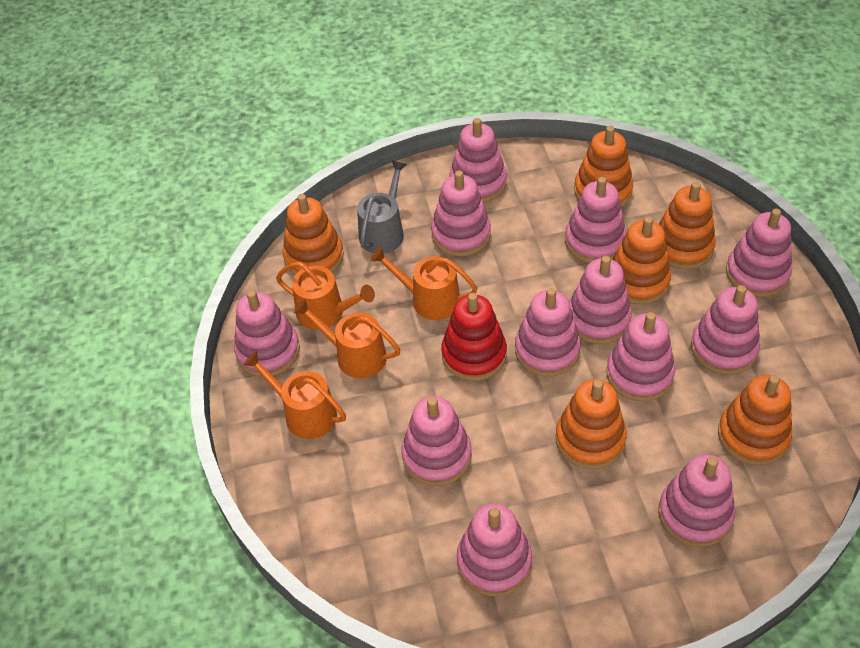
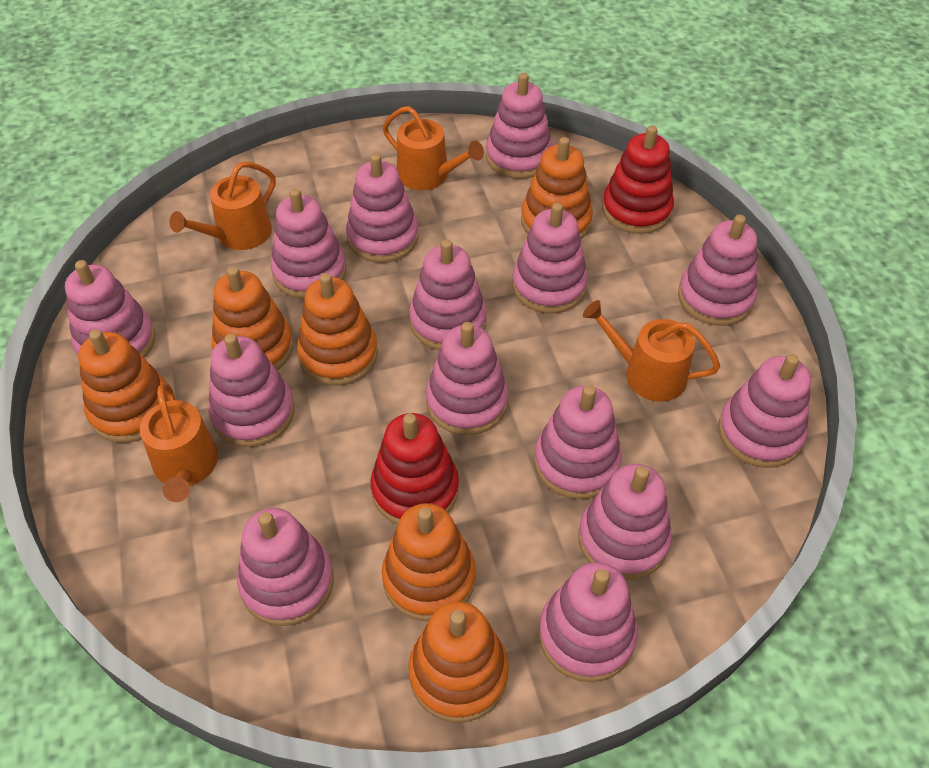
grey watering can: [357,160,407,253] = 1 -> none = 0
pink stacking toy: [234,290,300,377] [401,396,472,486] [431,170,491,256] [449,118,507,202] [457,503,532,596] [515,288,581,376] [565,177,626,263] [569,256,632,344] [606,312,675,401] [658,454,735,547] [691,285,760,374] [726,209,792,297] = 12 -> [65,260,155,358] [208,334,295,447] [237,508,334,626] [271,188,346,299] [346,153,419,263] [409,239,487,350] [426,322,509,435] [486,73,553,179] [512,203,588,313] [534,385,622,499] [539,562,637,682] [578,464,672,580] [678,215,758,326] [718,354,811,468] = 14
red stacking toy: [441,293,507,381] = 1 -> [371,413,459,524] [602,125,674,234] = 2

